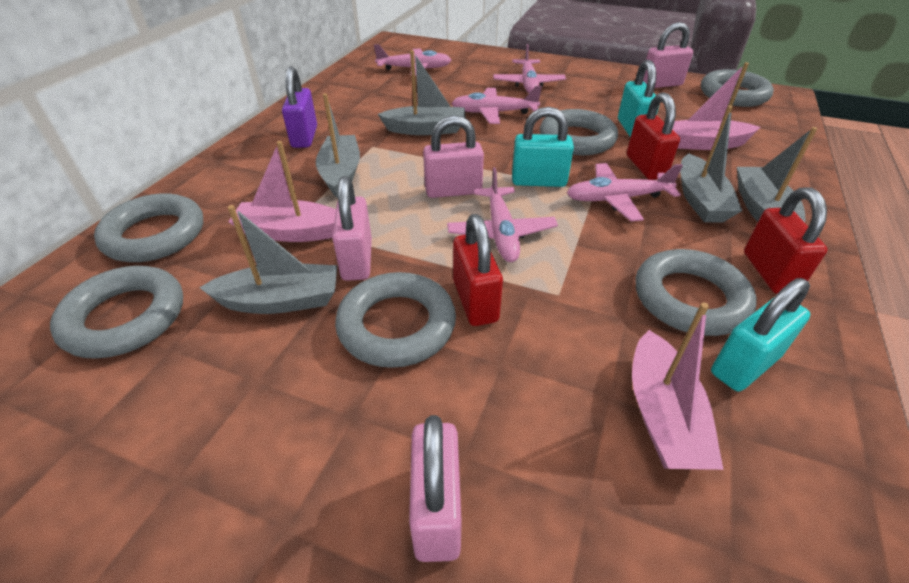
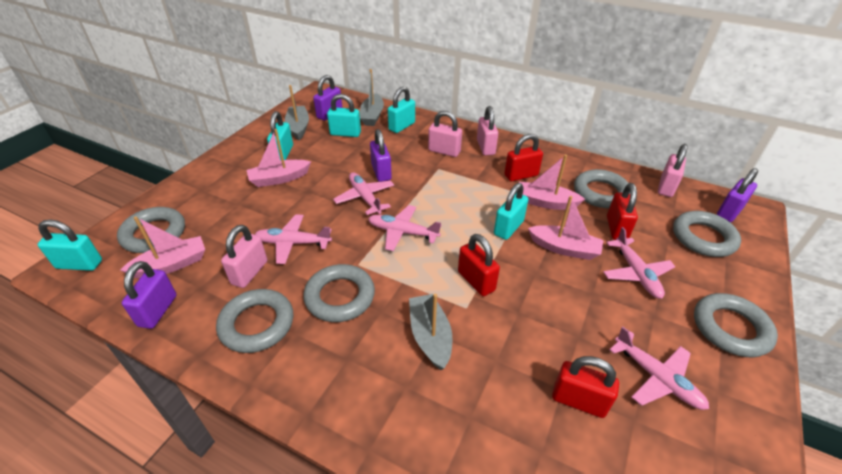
grey boat: [199,205,337,314] [316,93,360,198] [378,50,466,135] [680,106,742,222] [737,127,818,222] = 5 -> [285,85,309,140] [360,69,384,126] [409,294,452,370] = 3
pink boat: [228,141,336,242] [632,302,724,470] [672,62,761,150] = 3 -> [120,216,205,278] [246,129,311,187] [519,155,585,210] [528,196,604,260] = 4
purple padlock: [282,67,317,148] = 1 -> [121,261,177,329] [313,75,342,121] [370,129,392,182] [717,168,758,222] = 4
red padlock: [453,214,503,326] [627,92,680,180] [744,187,828,294] = 3 -> [458,234,500,296] [504,134,543,181] [552,356,619,418] [607,183,638,240] = 4
turquoise padlock: [512,107,574,187] [618,60,659,137] [711,278,810,391] = 3 -> [37,219,102,271] [267,111,293,161] [327,94,361,137] [388,87,415,133] [494,183,529,240] = 5

